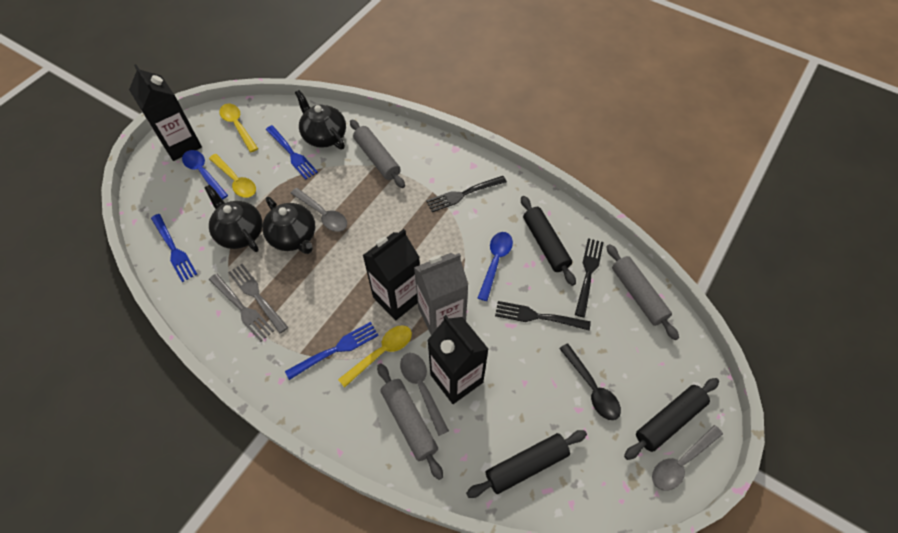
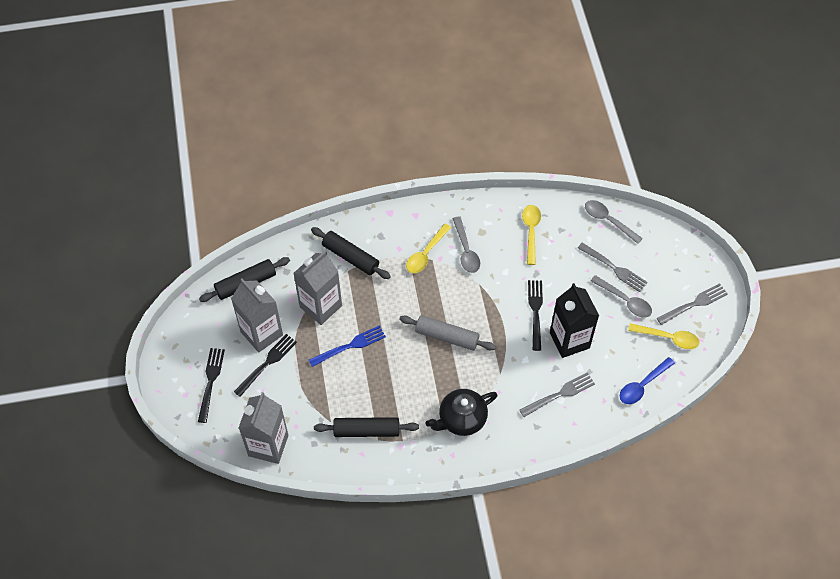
black carton: [129,64,202,161] [363,229,420,320] [427,315,489,404] = 3 -> [550,283,599,358] = 1
black spoon: [559,343,621,420] = 1 -> none = 0
black teapot: [205,185,262,252] [262,197,315,254] [295,90,346,149] = 3 -> [426,389,498,436] = 1
blue fork: [151,214,197,282] [265,125,318,180] [285,322,379,380] = 3 -> [309,325,386,367] = 1
blue spoon: [182,150,228,200] [478,232,513,301] = 2 -> [620,357,675,404] = 1
grey carton: [414,253,468,335] = 1 -> [231,278,283,353] [239,392,289,464] [293,251,342,325] = 3
grey fork: [209,273,274,342] [228,264,288,334] = 2 -> [520,373,595,417] [578,243,648,292] [657,283,728,325] = 3
grey rolling pin: [350,119,405,188] [377,364,443,480] [606,244,679,340] = 3 -> [399,315,496,351] = 1

